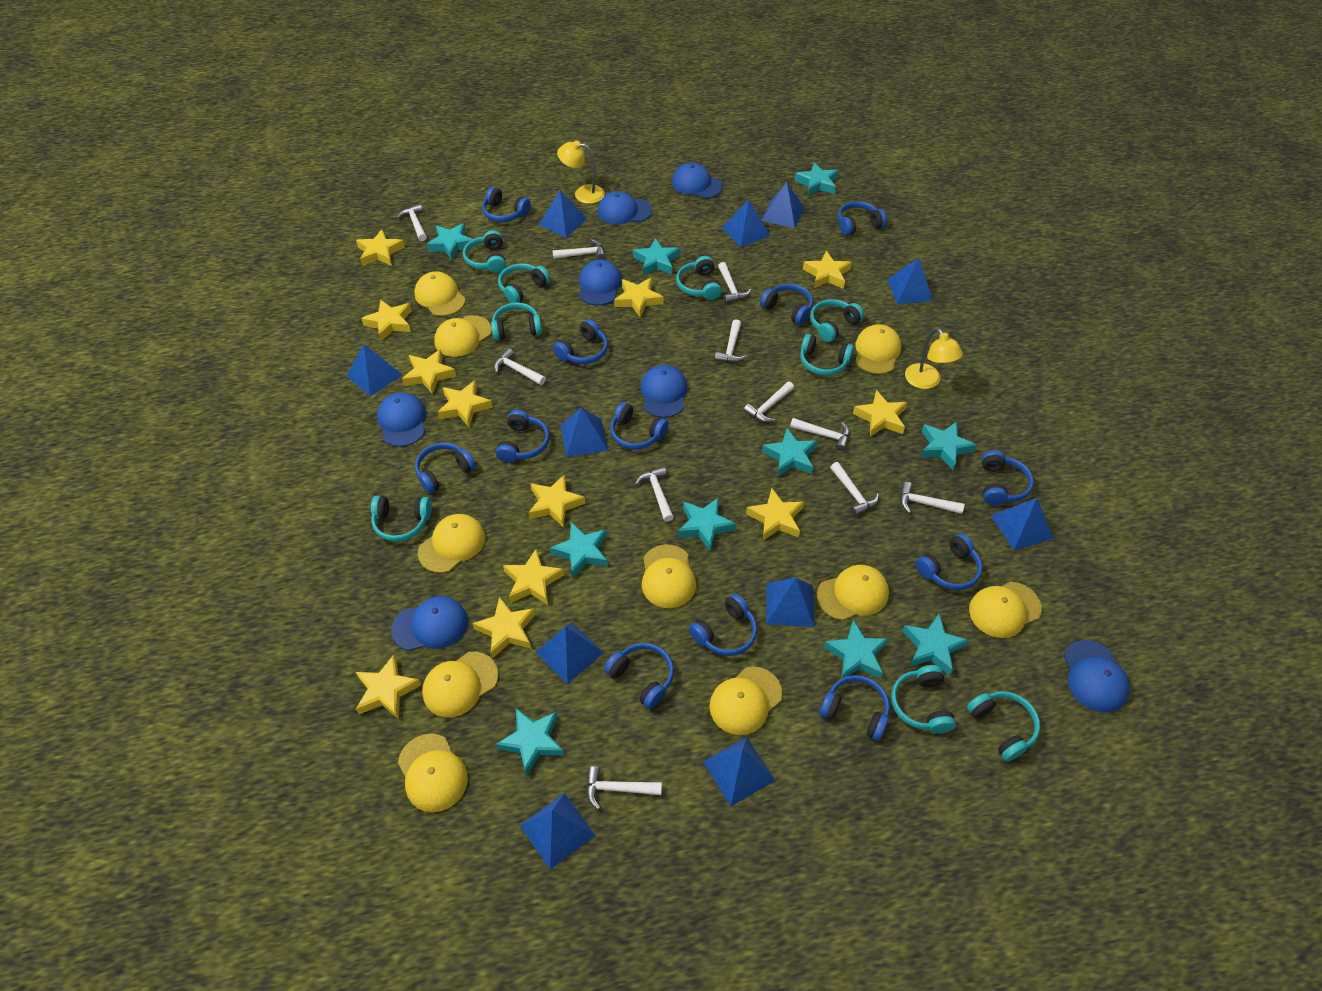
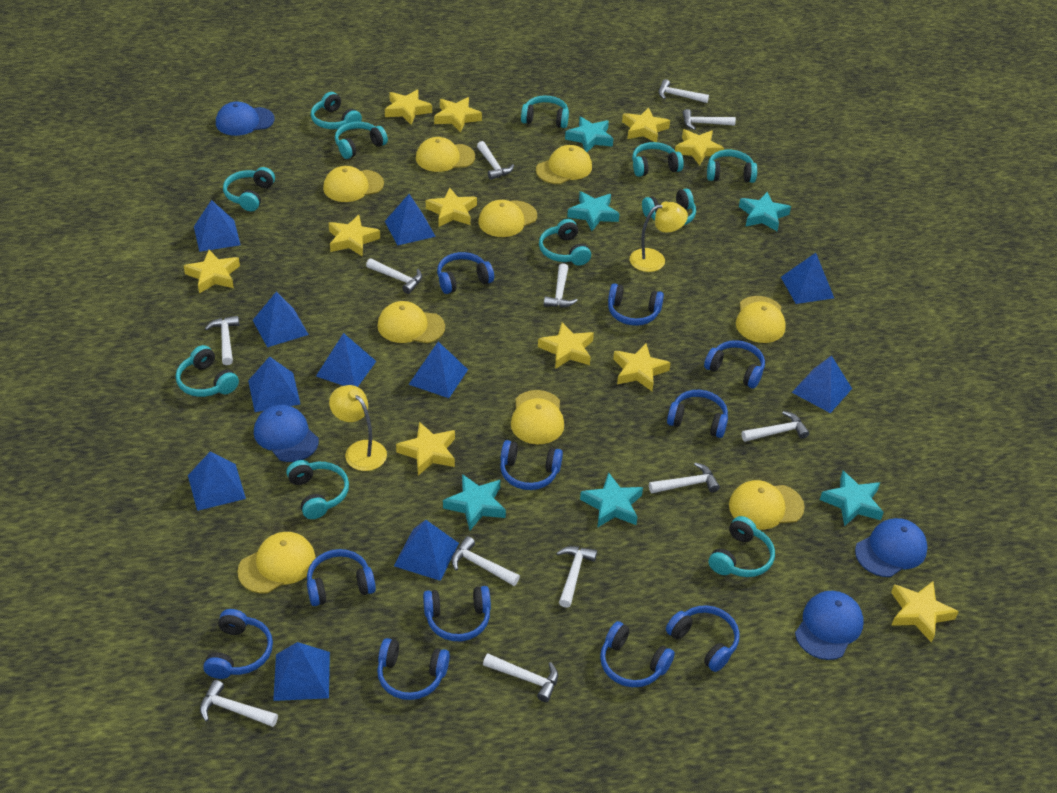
blue cap: [377,392,426,447] [391,596,468,651] [579,259,622,306] [598,191,652,224] [640,365,687,418] [672,162,723,199] [1064,640,1130,713] = 7 -> [216,101,275,136] [254,405,319,462] [795,591,863,660] [855,518,928,577] = 4
blue headphones: [415,443,476,494] [482,187,531,222] [496,410,550,463] [553,319,608,364] [604,643,674,709] [610,402,669,450] [689,594,757,656] [760,284,813,325] [819,675,890,741] [838,201,887,236] [916,533,983,590] [982,450,1034,505] = 12 -> [203,609,273,679] [307,549,376,606] [377,638,450,700] [423,586,491,641] [437,252,494,294] [500,440,563,490] [600,621,675,687] [608,283,664,326] [666,605,740,672] [667,390,728,438] [704,340,765,388] = 11
turquoise headphones: [371,496,432,542] [463,230,506,273] [491,302,542,341] [498,263,550,303] [676,256,722,300] [800,334,854,376] [810,299,864,342] [891,665,956,733] [967,691,1040,761] = 9 -> [176,345,239,397] [223,167,275,211] [286,460,349,519] [311,92,362,129] [335,122,388,159] [521,96,569,128] [539,219,591,266] [632,142,684,177] [642,189,696,225] [707,150,757,183] [709,516,775,577] = 11
turquoise star: [427,223,475,260] [496,708,564,776] [550,522,608,578] [633,238,680,276] [678,497,736,551] [762,428,818,476] [795,162,839,196] [823,620,888,679] [902,614,969,676] [921,421,977,470] = 10 -> [443,474,506,530] [565,117,614,152] [567,191,619,231] [580,472,643,528] [739,192,791,231] [820,471,884,526] = 6
white hammer: [397,204,427,241] [494,348,546,385] [552,239,605,260] [586,766,662,810] [635,466,674,522] [715,319,747,363] [718,262,751,303] [743,381,794,422] [790,418,850,451] [830,462,879,516] [900,482,964,514] = 11 -> [200,680,278,727] [205,316,239,365] [366,258,422,294] [451,536,520,586] [477,141,514,180] [483,654,558,702] [544,263,578,308] [556,546,597,608] [649,462,720,493] [658,79,709,103] [683,109,736,130] [741,411,809,442] = 12
yellow cap: [398,734,468,812] [414,272,465,316] [418,514,485,573] [422,652,498,717] [434,315,492,357] [642,544,696,608] [709,666,782,735] [817,565,889,620] [855,324,901,374] [969,581,1042,638] = 10 -> [237,532,316,594] [323,166,384,202] [377,301,445,343] [416,137,475,172] [478,200,537,237] [511,390,564,444] [536,145,592,184] [729,480,805,530] [736,296,786,343] = 9
yellow star: [356,229,405,266] [356,655,421,719] [361,300,412,341] [402,349,456,395] [438,380,492,428] [472,597,536,658] [503,549,564,605] [528,474,585,527] [614,278,663,317] [746,488,804,541] [803,251,852,289] [853,390,907,437] = 12 -> [184,250,240,293] [329,215,380,257] [385,90,432,125] [396,422,455,475] [426,187,477,227] [434,97,482,133] [538,322,594,369] [613,343,671,391] [622,107,670,142] [675,129,724,166] [891,581,959,643] = 11

